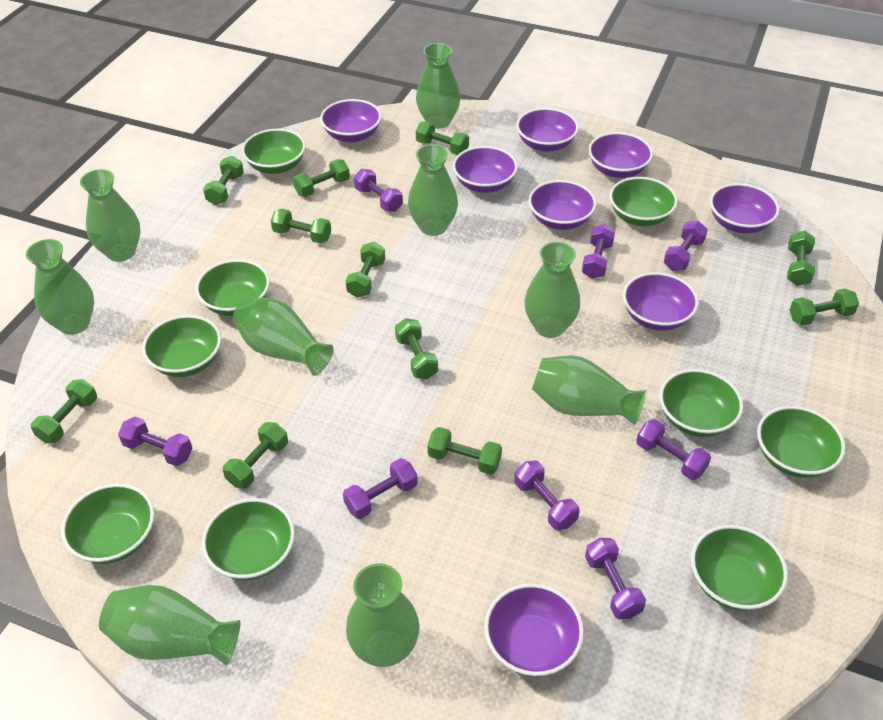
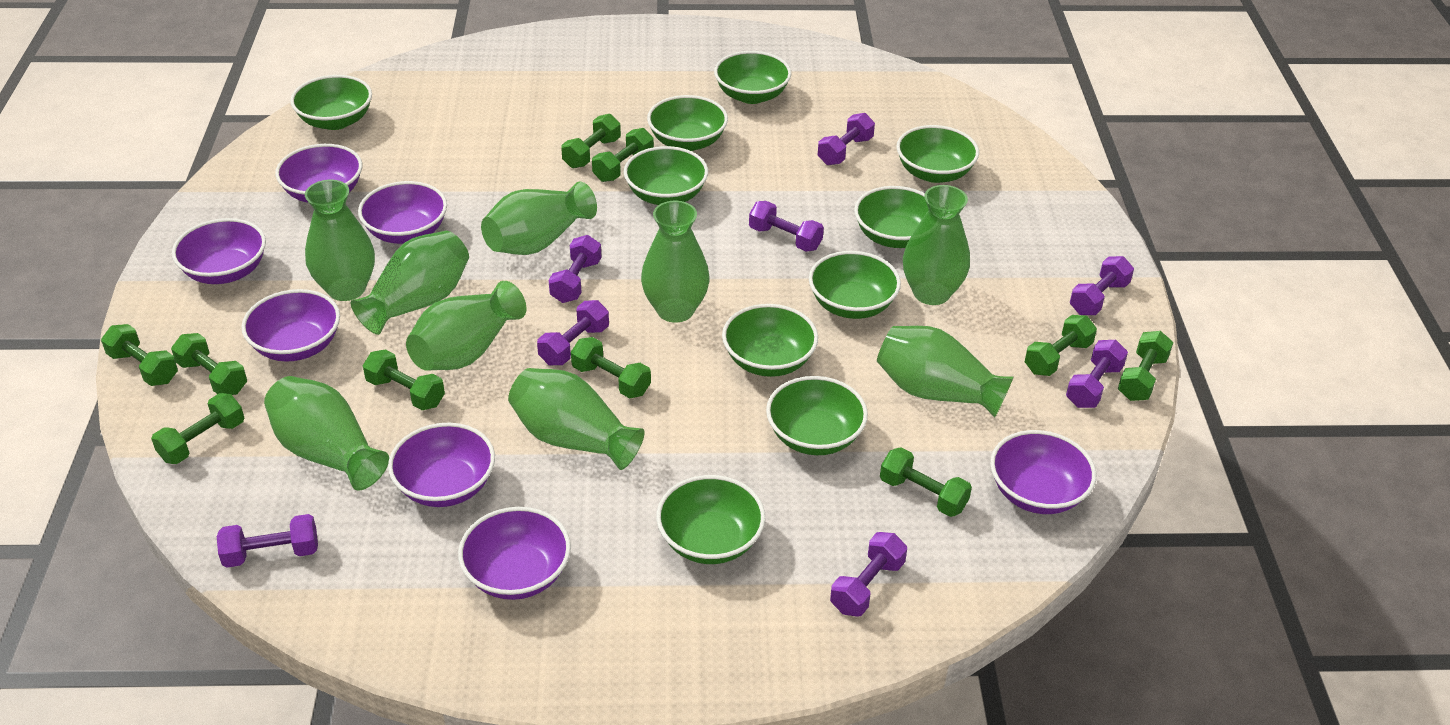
green bowl: [61,484,154,564] [142,315,221,377] [196,259,270,316] [202,498,295,580] [242,129,306,174] [609,177,678,226] [659,369,743,437] [691,525,788,611] [757,406,845,478] = 9 -> [290,75,372,130] [624,146,708,205] [647,95,728,151] [656,475,765,564] [714,51,791,104] [722,304,818,377] [766,376,868,455] [809,251,901,319] [854,186,928,248] [896,125,979,183] = 10
green dumbbell: [31,379,97,443] [203,156,244,205] [223,422,288,489] [271,209,331,244] [293,159,350,197] [345,242,385,298] [395,318,438,379] [416,122,469,155] [427,427,502,475] [787,230,815,286] [790,288,859,325] = 11 -> [101,324,178,386] [151,393,244,464] [171,333,247,395] [363,349,445,410] [561,114,621,168] [571,337,651,398] [592,128,654,182] [880,447,972,517] [1025,315,1097,376] [1118,331,1173,401] = 10
purple bowl: [320,99,382,142] [453,146,518,193] [484,584,584,676] [516,108,579,152] [528,180,596,230] [588,132,653,178] [623,272,699,331] [710,183,779,233] = 8 -> [172,218,266,284] [241,289,340,362] [275,144,362,203] [358,181,447,244] [388,423,495,507] [458,507,571,600] [990,430,1096,514] = 7

